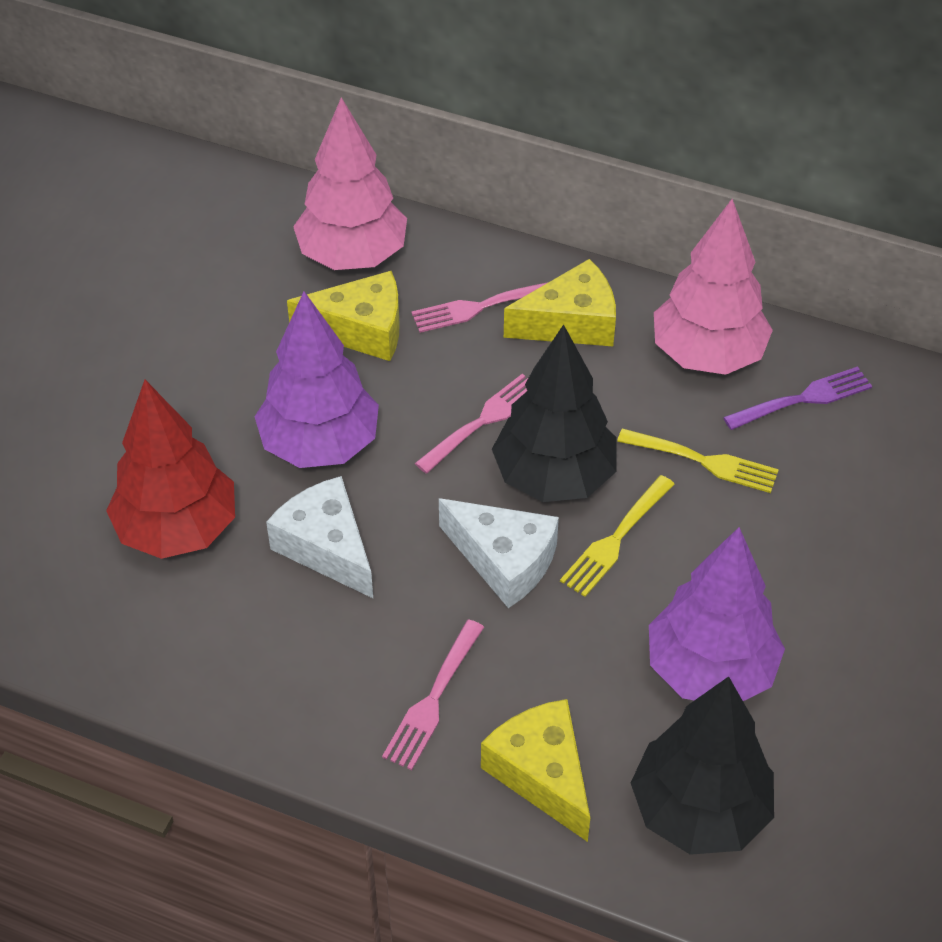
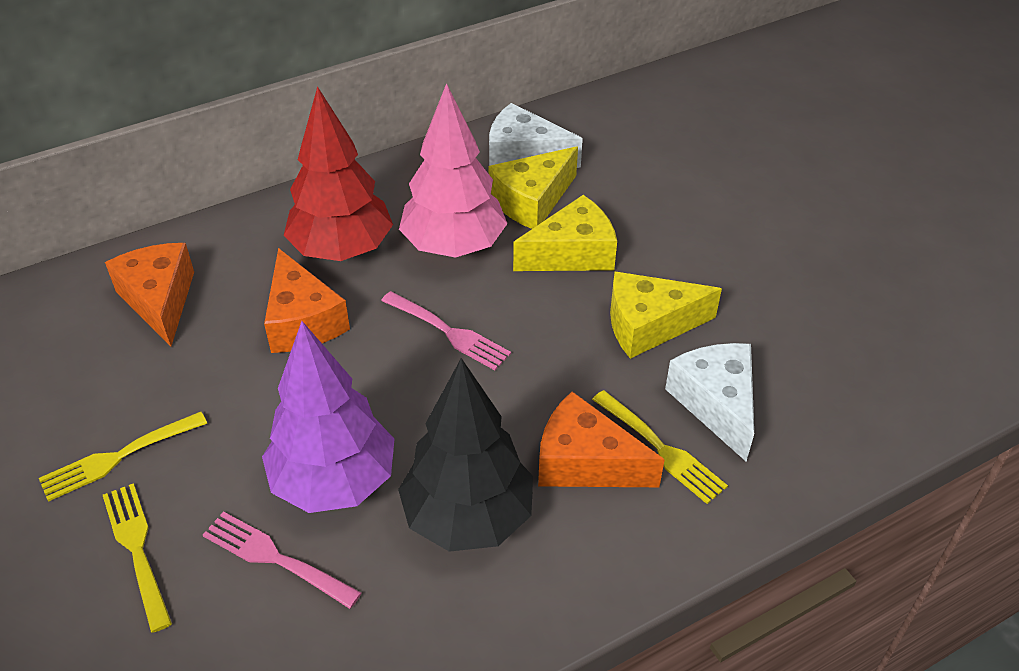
black tree: [492,324,617,502] [631,676,774,855] = 2 -> [398,358,533,552] = 1
orange cheese: none = 0 -> [105,243,194,347] [264,248,350,353] [538,391,665,487] = 3
pink fork: [382,619,484,770] [411,282,548,333] [415,374,528,474] = 3 -> [203,511,362,609] [381,291,511,370] = 2
pink tree: [293,97,407,270] [654,199,773,375] = 2 -> [399,83,507,258] = 1
purple fork: [723,366,872,430] = 1 -> none = 0
purple tree: [255,291,379,468] [649,527,785,701] = 2 -> [262,321,394,513] = 1
yellow fork: [560,475,675,597] [617,428,779,493] = 2 -> [39,412,207,502] [103,483,172,633] [592,390,728,504] = 3

